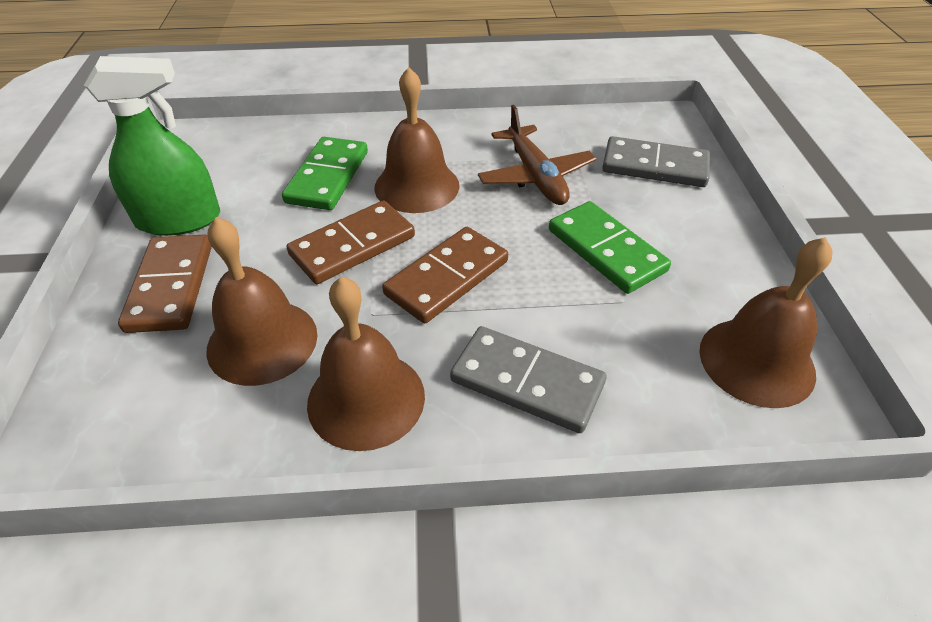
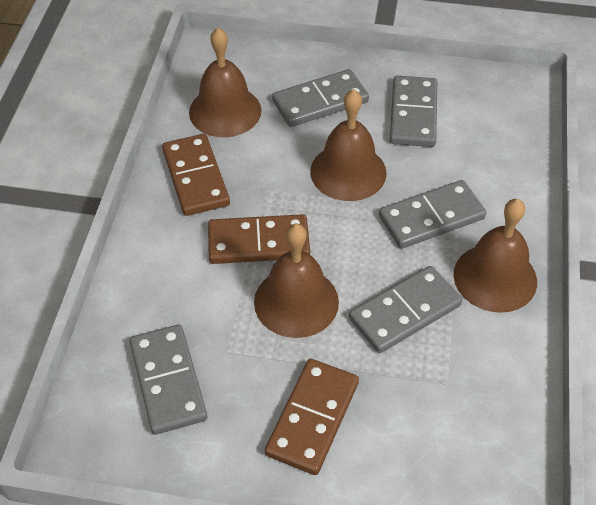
brown plane: [478,105,596,205] = 1 -> none = 0
green domino: [282,137,368,210] [549,201,671,294] = 2 -> none = 0
green spray bottle: [84,56,220,236] = 1 -> none = 0
grey domino: [450,326,606,433] [602,136,710,187] = 2 -> [129,325,207,435] [272,69,369,127] [349,266,462,353] [379,180,486,249] [390,76,437,147] = 5

